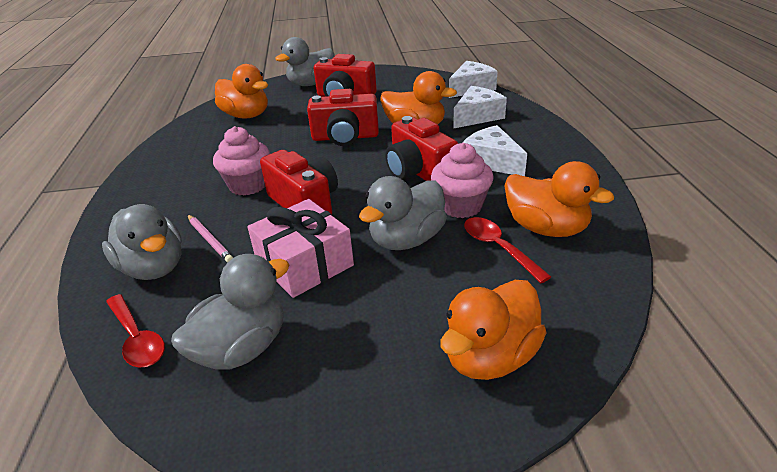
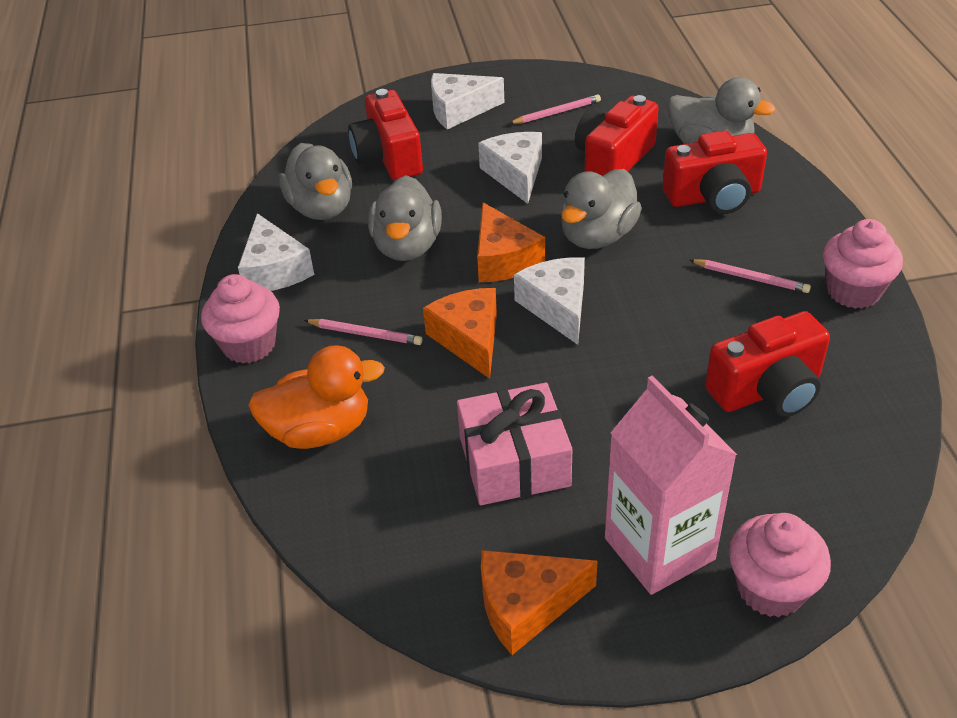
orange cheese: none = 0 -> [423,288,497,379] [477,202,545,282] [481,550,597,655] = 3
orange duck: [215,64,268,119] [380,71,457,124] [440,280,547,380] [504,161,614,237] = 4 -> [248,345,385,449] = 1
pink carton: none = 0 -> [605,375,737,595] = 1
pink cupcake: [213,126,270,196] [431,143,494,218] = 2 -> [201,274,280,364] [729,513,831,617] [823,219,903,309] = 3
pink pencil: [187,214,233,263] = 1 -> [304,319,422,345] [509,94,601,124] [690,259,811,293] = 3
red spoon: [106,294,165,368] [464,217,551,283] = 2 -> none = 0
white cheese: [449,61,497,98] [453,86,507,129] [462,125,527,176] = 3 -> [238,213,314,291] [431,73,504,130] [478,132,542,204] [514,257,585,345] = 4

